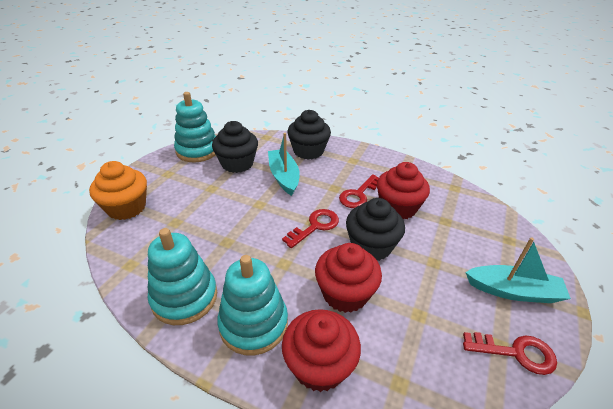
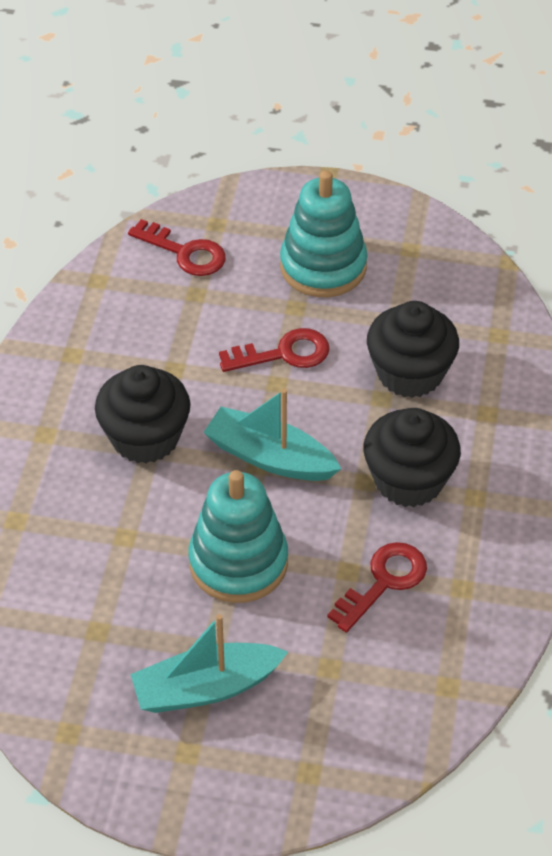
orange cupcake: [89,161,147,220] = 1 -> none = 0
red cupcake: [282,309,361,392] [315,243,382,313] [377,162,430,219] = 3 -> none = 0
turquoise stacking toy: [148,228,217,325] [174,92,216,162] [217,255,288,356] = 3 -> [188,470,288,603] [280,170,368,297] = 2

